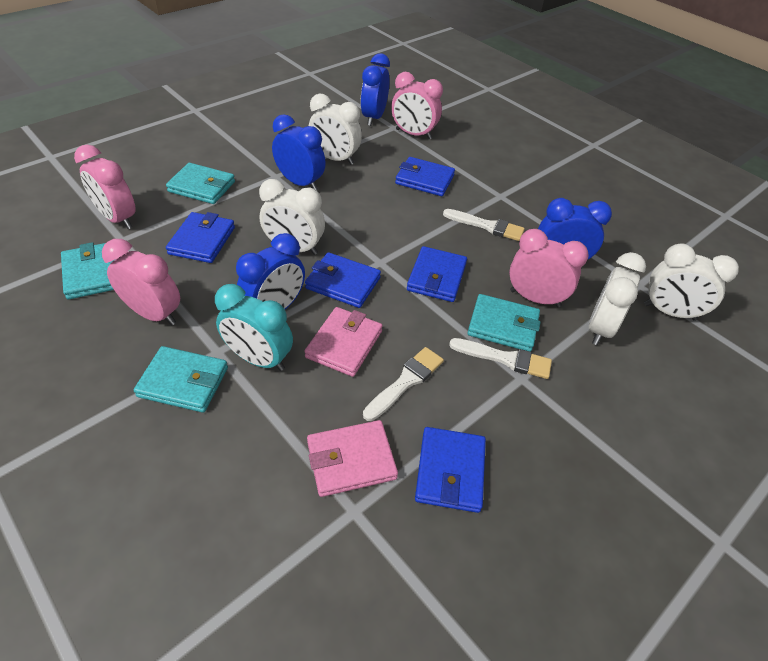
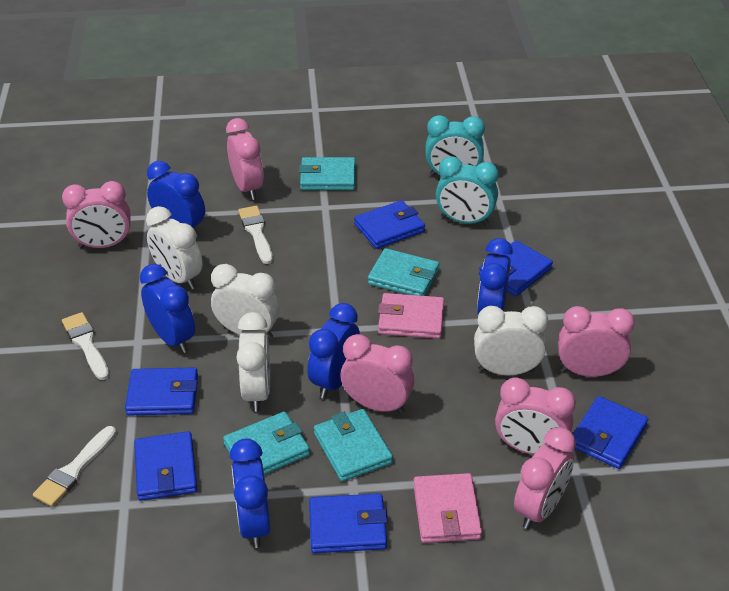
blue clock: [236,233,305,309] [272,114,326,190] [361,53,390,126] [538,198,612,260] = 4 -> [140,264,195,353] [147,161,205,237] [230,438,270,548] [308,303,360,398] [477,238,513,314] = 5
blue wallet: [166,212,235,263] [305,252,381,308] [395,157,455,196] [407,246,467,302] [415,427,486,513] = 5 -> [125,367,198,415] [134,431,197,501] [309,493,388,553] [354,200,425,249] [479,240,553,296] [573,396,648,469] = 6
pink clock: [74,145,136,229] [102,239,180,325] [391,72,443,139] [509,229,589,307] = 4 -> [62,181,131,248] [226,118,264,200] [341,334,414,414] [495,377,576,455] [514,427,576,529] [558,306,635,377] = 6
turquoise clock: [215,284,293,371] = 1 -> [425,115,485,176] [436,156,499,225] = 2

